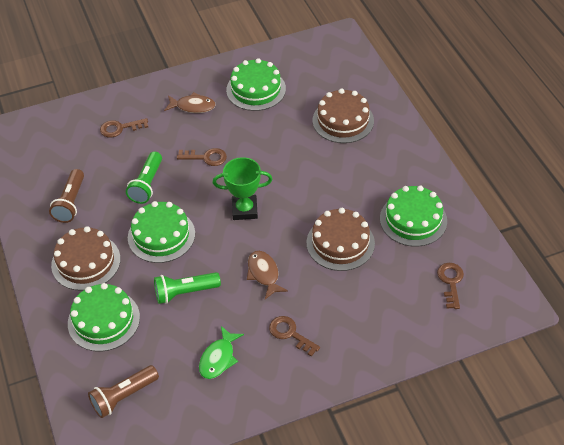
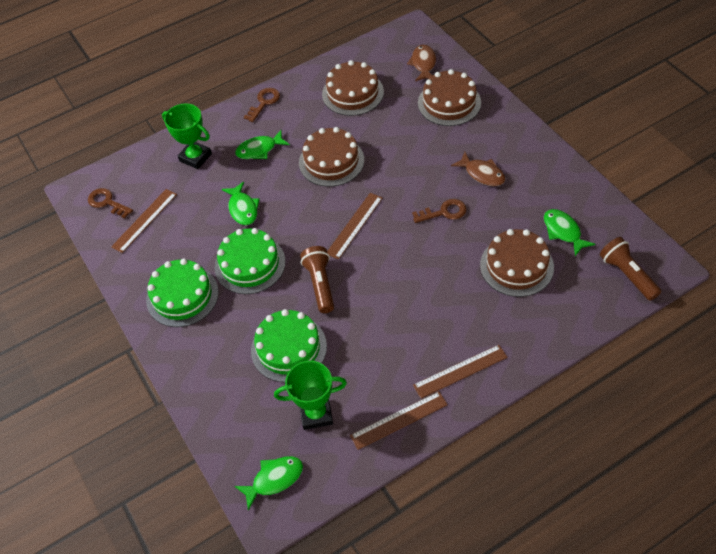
brown cake: [51,226,121,291] [306,208,375,271] [312,89,374,143] = 3 -> [299,127,364,187] [322,60,384,116] [418,69,481,126] [480,229,554,297] = 4
brown key: [100,118,148,138] [177,148,227,166] [269,316,320,357] [437,263,464,309] = 4 -> [88,188,133,219] [244,88,280,122] [412,199,467,223] = 3
brown ruler: none = 0 -> [111,189,177,253] [327,193,382,260] [350,391,448,450] [413,345,507,398] = 4
green cake: [68,283,140,352] [128,201,195,263] [226,58,286,111] [380,185,447,247] = 4 -> [146,259,219,327] [215,228,285,294] [251,309,327,382] = 3
green fish: [199,326,244,379] = 1 -> [222,182,260,225] [235,130,290,159] [235,456,303,510] [544,209,595,256] = 4
green flashlight: [126,152,162,204] [154,272,221,304] = 2 -> none = 0
green trophy: [213,157,273,220] = 1 -> [162,103,212,169] [274,361,347,430] = 2

